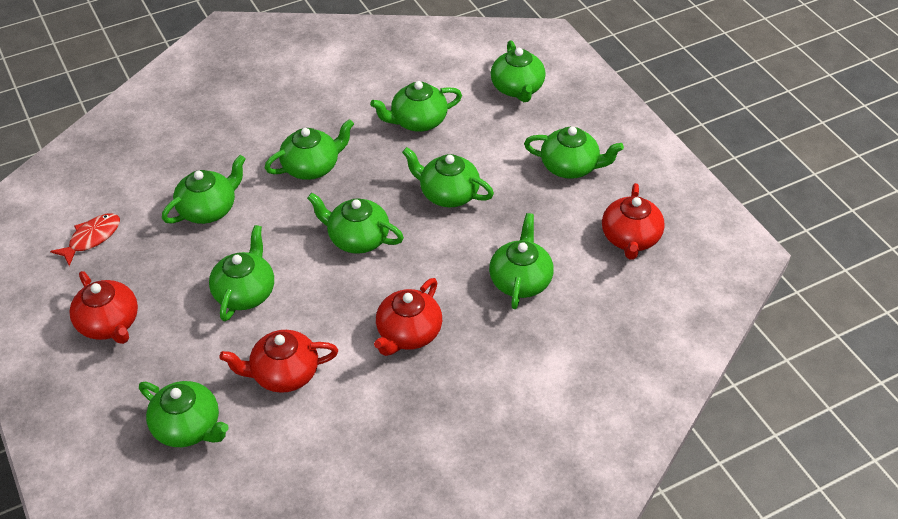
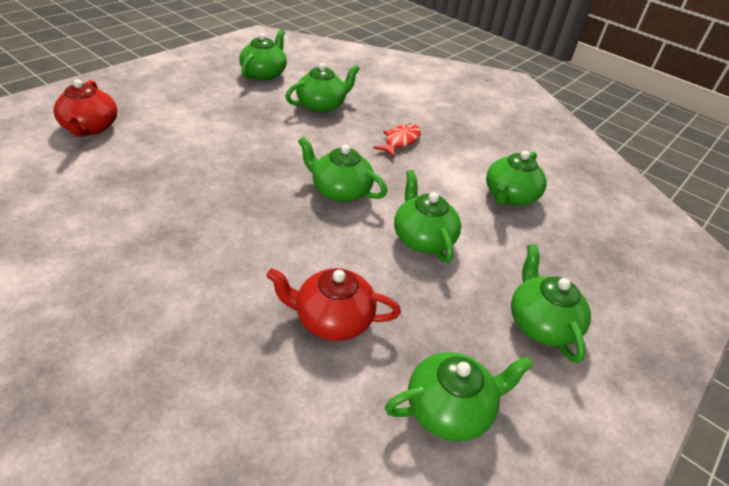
green teapot: [139,381,229,447] [162,155,246,224] [209,225,274,321] [265,119,354,180] [307,193,404,254] [370,81,462,132] [402,147,494,207] [489,213,554,309] [491,40,546,102] [524,127,624,179] = 10 -> [239,29,287,81] [285,63,360,113] [298,137,388,202] [385,352,533,442] [394,170,461,263] [486,151,546,206] [511,244,591,363] = 7
red teapot: [69,271,138,344] [219,330,338,393] [374,278,442,356] [602,183,665,260] = 4 -> [53,79,117,137] [266,268,401,341] = 2

